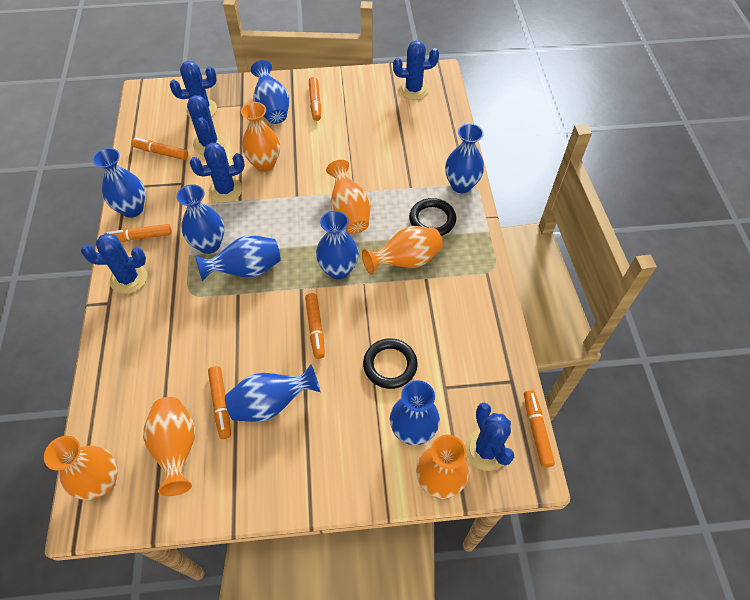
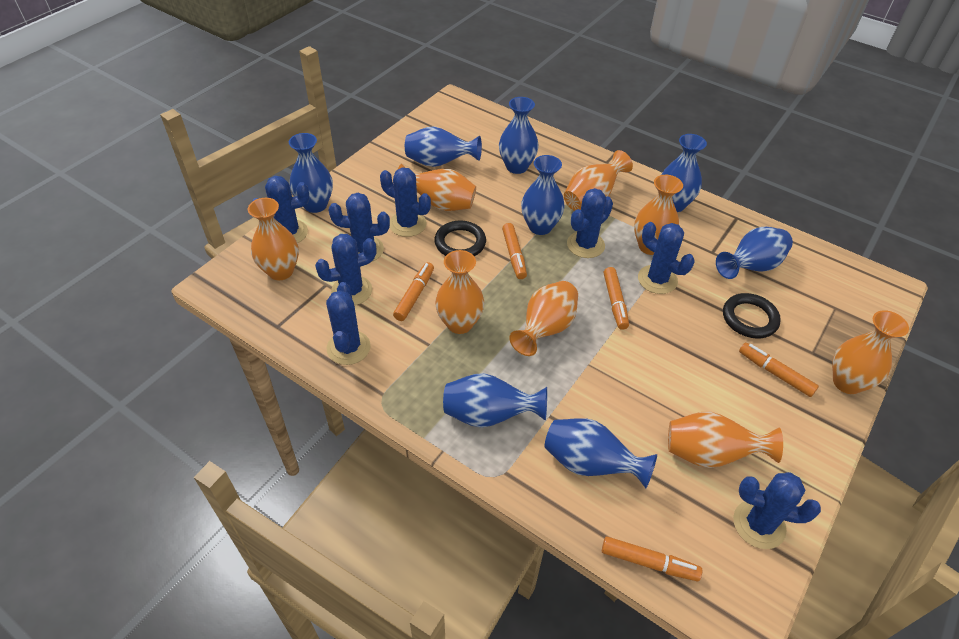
blue cactus: [81,233,147,294] [170,61,217,118] [187,95,225,155] [190,143,245,203] [393,41,439,100] [465,403,514,471] = 6 -> [252,176,310,243] [315,234,376,305] [326,282,371,365] [329,193,390,262] [380,167,431,237] [567,188,613,258] [638,222,694,294] [733,472,821,549] = 8
orange marker: [104,224,172,242] [131,138,188,160] [208,366,231,439] [305,293,325,359] [309,77,321,121] [524,390,555,468] = 6 -> [393,262,434,321] [502,223,527,279] [602,536,702,581] [604,267,629,330] [739,343,819,397] = 5
orange vase: [44,436,118,500] [143,397,195,496] [241,102,280,172] [326,160,371,234] [362,226,443,275] [416,434,469,499] = 6 -> [248,198,299,280] [398,164,476,211] [435,250,484,334] [509,281,578,356] [564,150,633,211] [634,175,683,255] [668,412,783,468] [832,310,909,394] = 8

